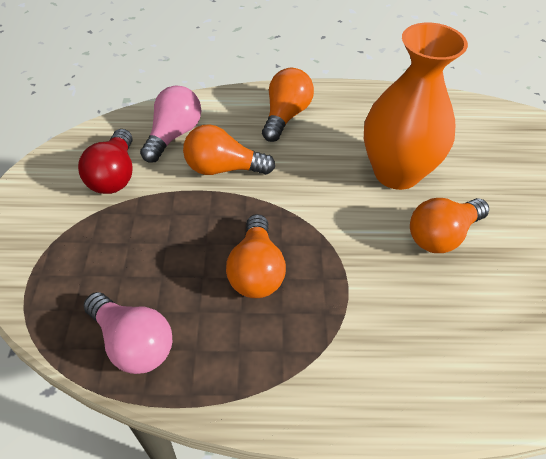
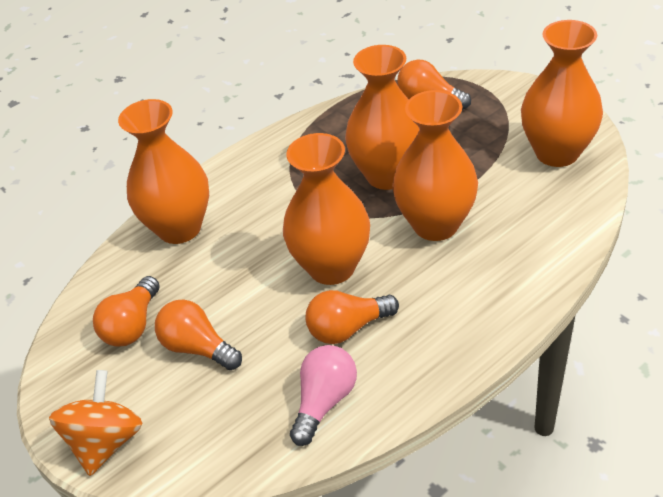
orange spinning top: none = 0 -> [49,370,143,476] = 1
orange vase: [364,23,468,190] = 1 -> [118,99,209,244] [283,133,370,285] [345,45,420,190] [392,90,478,241] [521,20,603,167] = 5
pink light bulb: [84,292,172,374] [140,86,201,163] = 2 -> [290,345,357,446] = 1
red light bulb: [78,129,133,194] = 1 -> none = 0

